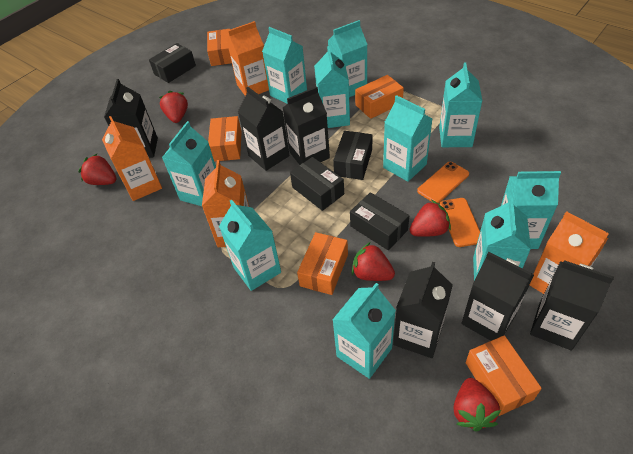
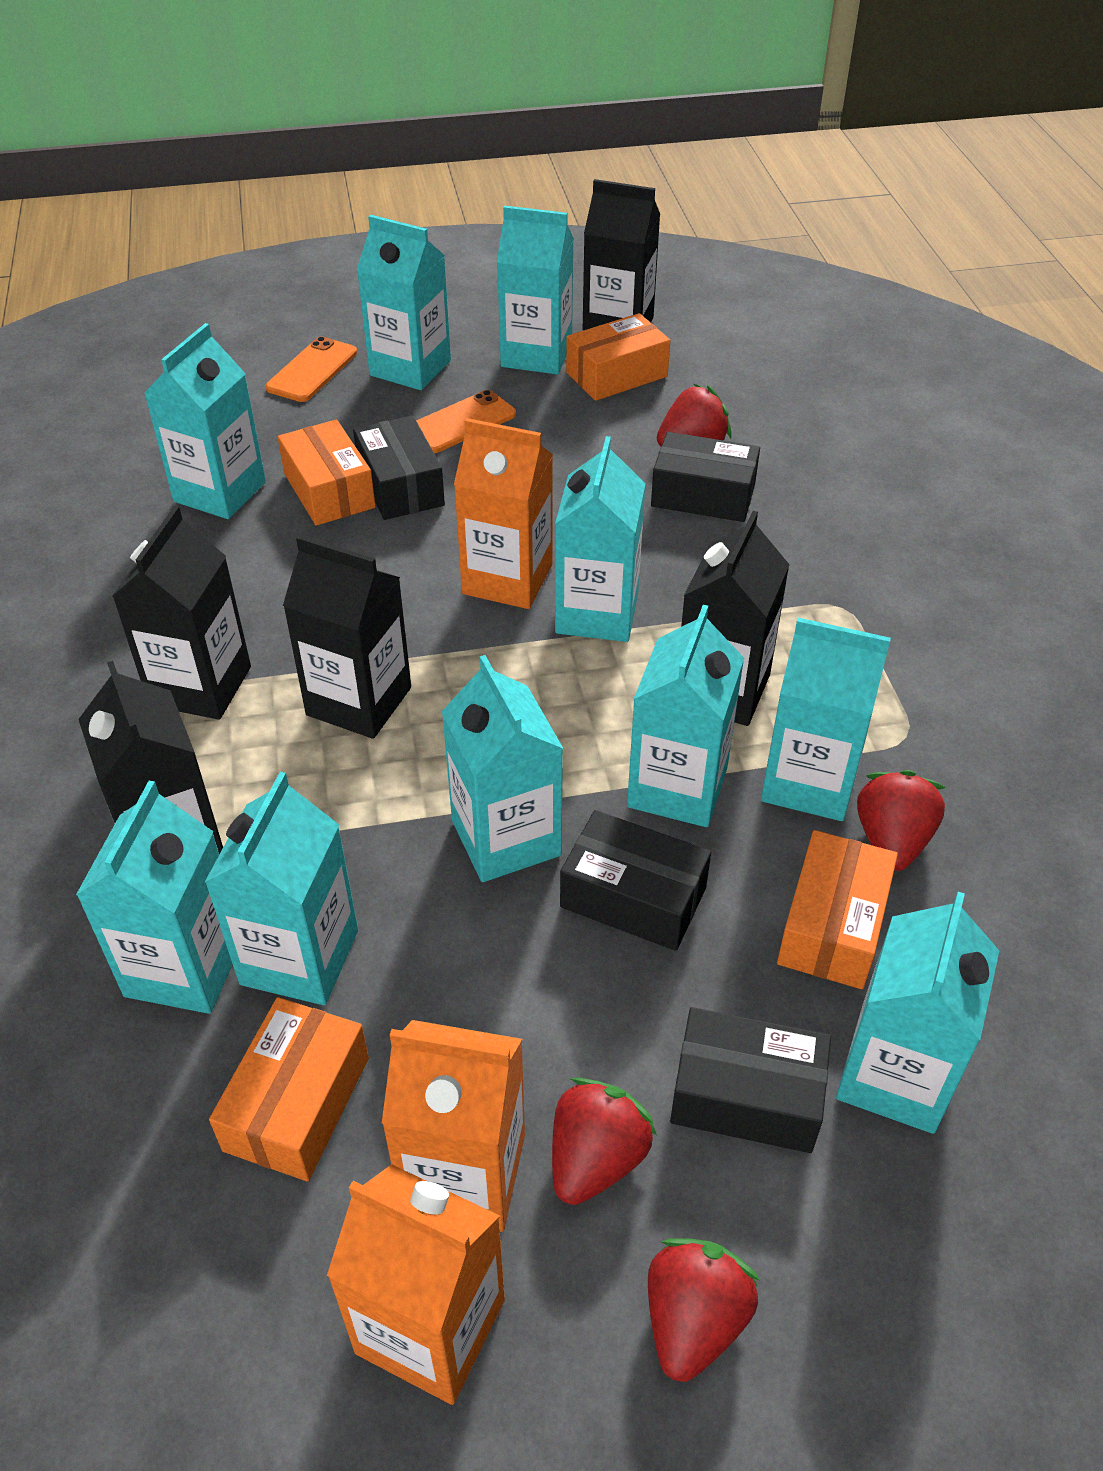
black carton: [104,79,158,158] [238,87,290,171] [283,86,330,165] [393,262,453,358] [462,252,534,341] [530,260,614,351] = 6 -> [78,661,223,854] [112,506,251,720] [283,535,411,739] [583,179,660,330] [681,511,790,726] = 5
orange box: [207,29,232,66] [208,116,242,162] [297,232,348,295] [355,75,404,119] [466,335,542,416] = 5 -> [209,997,369,1182] [278,419,376,526] [566,313,671,401] [777,830,898,989] = 4
orange carton: [102,116,162,201] [202,160,249,247] [227,21,269,96] [530,211,609,294] = 4 -> [327,1164,505,1405] [382,1020,525,1232] [454,418,553,609] = 3
red strawberry: [79,154,116,185] [159,91,188,123] [352,242,395,281] [409,200,451,237] [453,378,501,432] = 5 -> [552,1077,657,1205] [648,1238,760,1382] [657,384,731,447] [857,770,946,871] = 4

